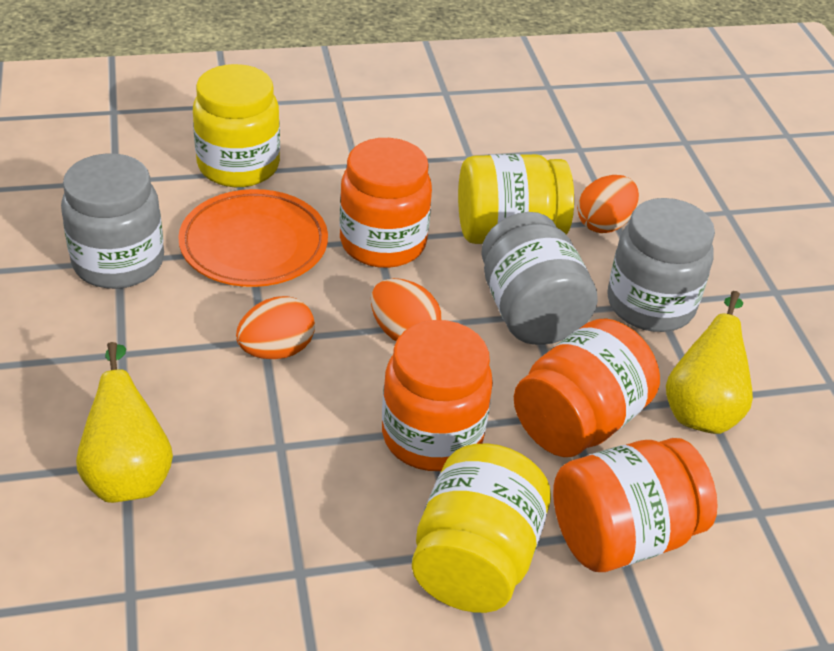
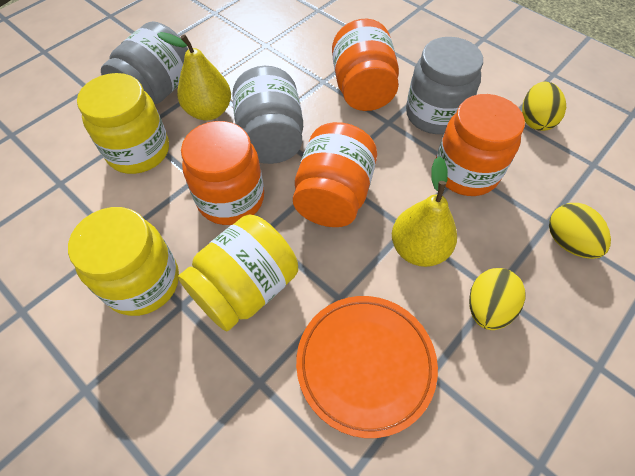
orange egg: [236,296,315,359] [371,278,441,341] [577,175,639,233] = 3 -> none = 0
yellow egg: none = 0 -> [469,268,525,330] [522,82,566,131] [549,203,611,259] = 3

